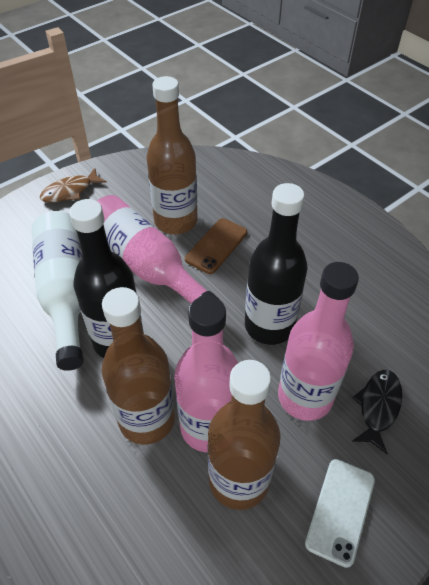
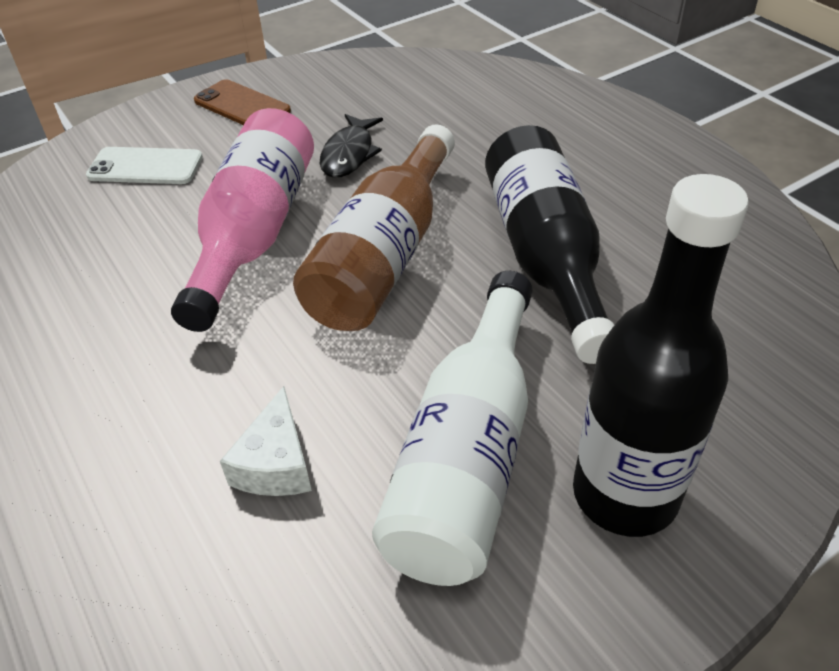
brown bottle: [102,287,175,445] [146,76,198,234] [208,360,281,510] = 3 -> [293,124,455,331] = 1
brown fish: [40,168,107,203] = 1 -> none = 0
pink bottle: [97,195,219,304] [174,296,238,452] [278,262,359,421] = 3 -> [171,108,314,332] = 1
white cheese: none = 0 -> [220,386,312,496] = 1

